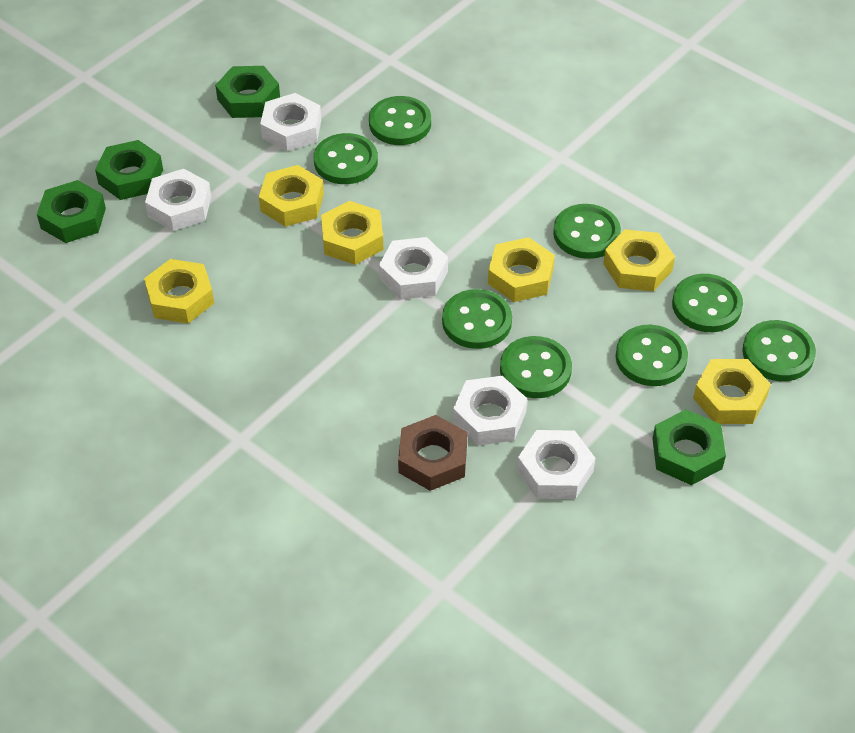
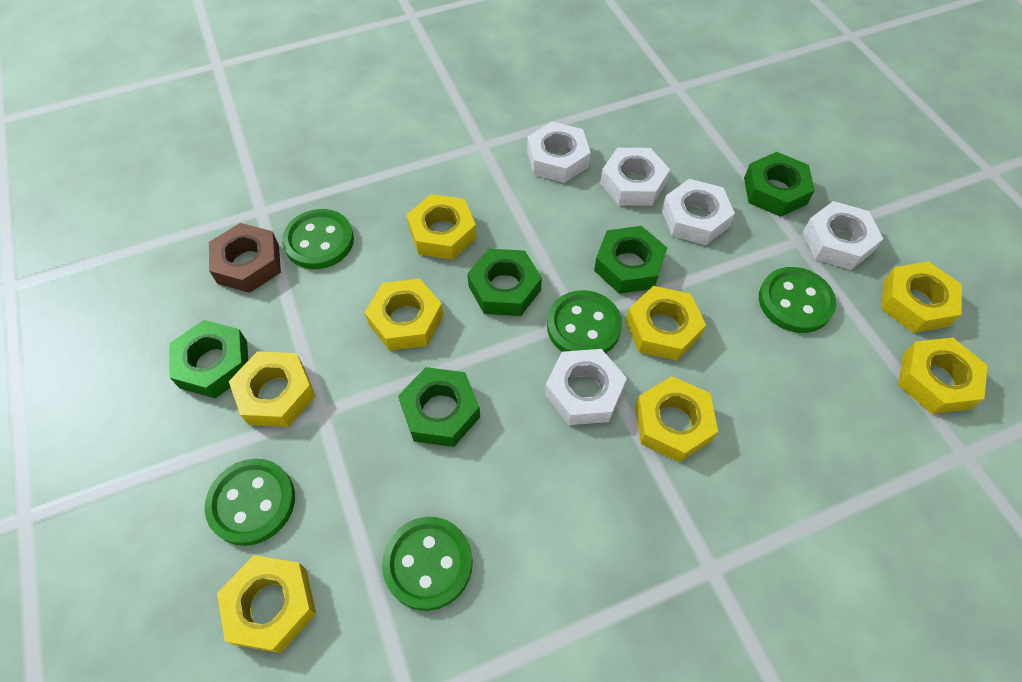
green button: [314,133,378,184] [369,96,431,145] [442,289,512,349] [500,336,572,398] [553,204,621,259] [616,325,688,386] [672,274,743,332] [742,320,816,381] = 8 -> [205,458,295,546] [282,209,354,269] [382,517,473,611] [547,290,622,353] [759,267,836,333] = 5
green nut: [37,180,106,243] [95,140,163,200] [215,66,280,118] [652,410,726,485] = 4 -> [169,320,248,398] [398,367,480,447] [467,249,542,316] [594,226,667,294] [744,152,815,217] = 5
yellow nut: [144,259,214,324] [259,165,324,227] [321,201,383,265] [488,237,555,302] [603,229,675,292] [693,359,771,424] = 6 -> [217,555,316,653] [229,351,316,427] [365,279,443,351] [407,194,477,260] [626,286,706,361] [635,376,718,462] [881,261,962,333] [898,337,988,414] = 8

